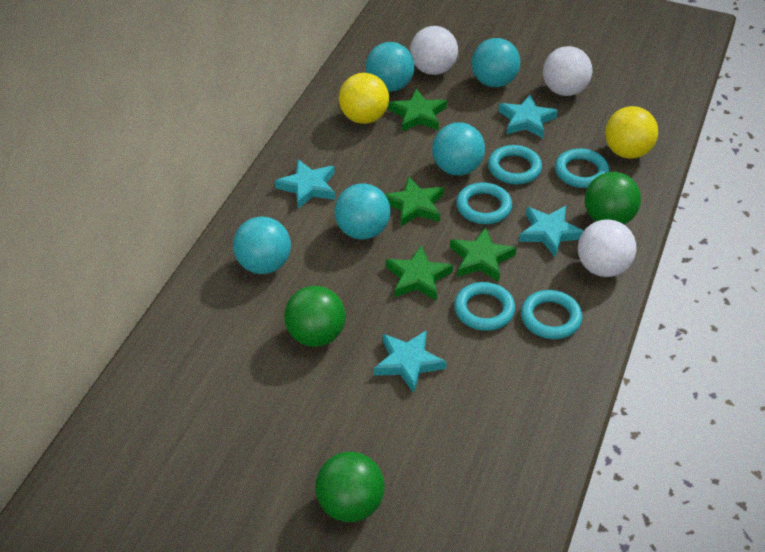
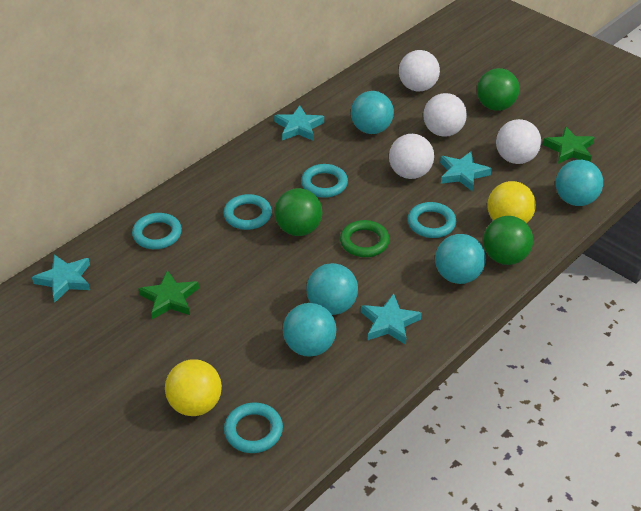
green ring: none = 0 -> [340,220,390,257] = 1
green star: [385,176,444,226] [386,245,453,301] [389,89,447,131] [450,227,516,282] = 4 -> [138,270,199,320] [543,126,595,164] = 2
white ball: [410,26,458,75] [543,46,592,96] [578,219,637,277] = 3 -> [389,134,434,179] [399,50,440,92] [423,93,467,137] [496,119,541,164] = 4

